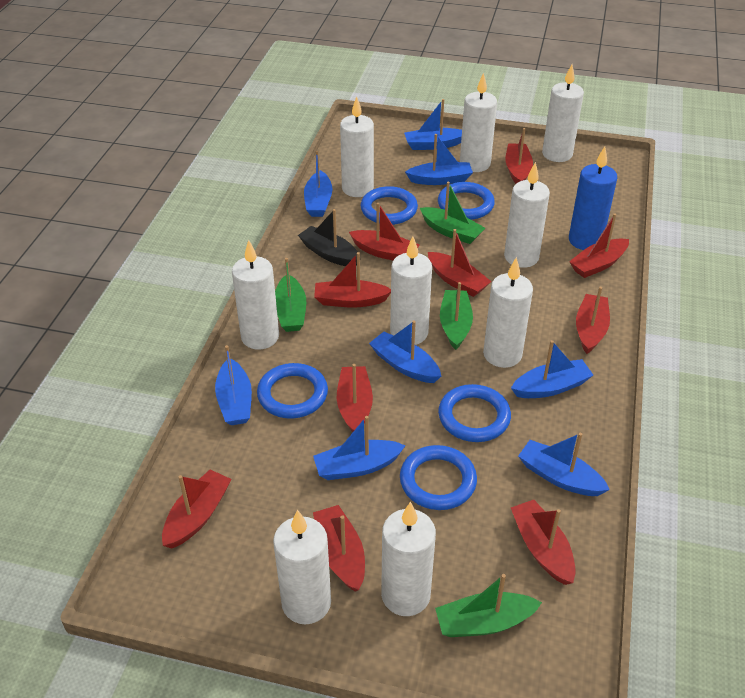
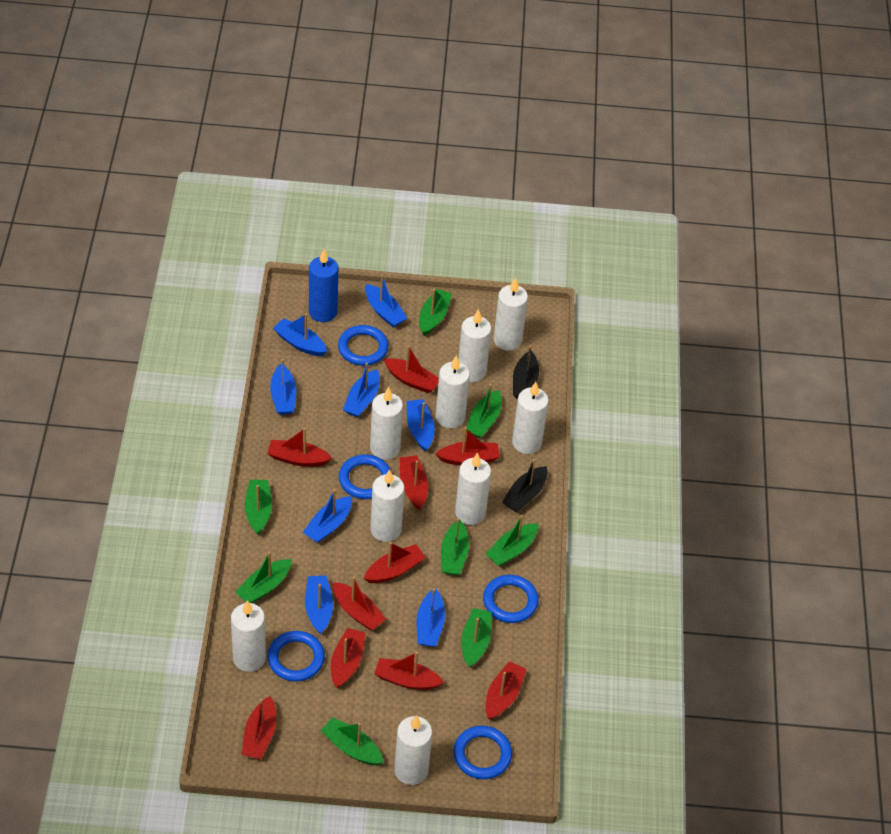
black boat: [298,209,358,266] = 1 -> [502,459,547,512] [513,345,539,399] = 2
green boat: [275,258,306,332] [420,182,485,244] [435,574,542,637] [440,282,473,350] = 4 -> [235,552,292,603] [245,480,272,534] [321,717,384,765] [419,289,452,336] [441,518,469,576] [461,608,492,668] [466,384,502,438] [486,515,538,567] = 8

